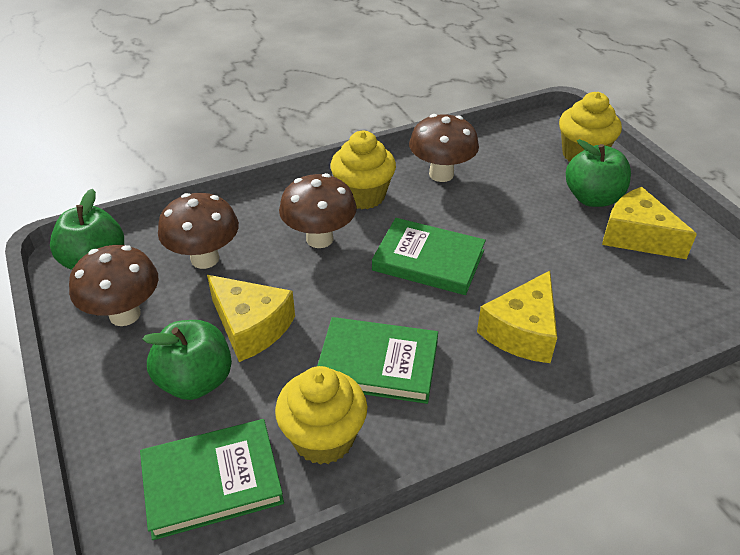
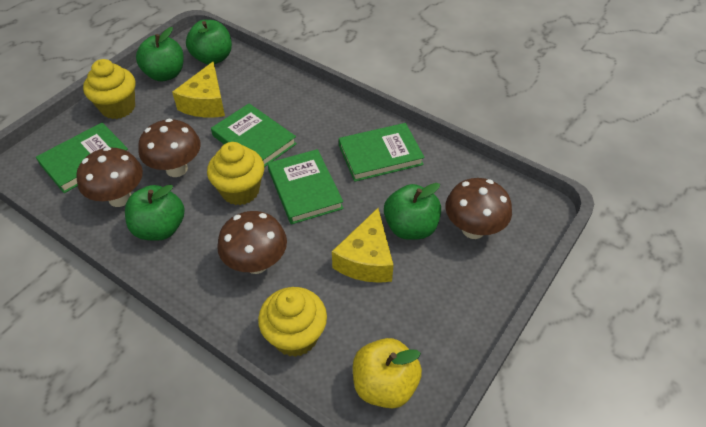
green apple: [50,189,124,270] [142,320,232,400] [566,139,631,207] = 3 -> [125,184,184,240] [136,27,184,81] [186,20,232,65] [384,183,441,240] = 4
green book: [140,419,284,540] [317,317,438,404] [372,218,486,295] = 3 -> [36,122,128,193] [211,103,297,167] [268,149,344,225] [339,123,425,182] = 4
yellow apple: none = 0 -> [353,338,422,409] = 1
yellow cheese: [207,275,295,362] [477,271,557,363] [602,187,697,259] = 3 -> [172,61,225,117] [332,208,394,283] = 2

